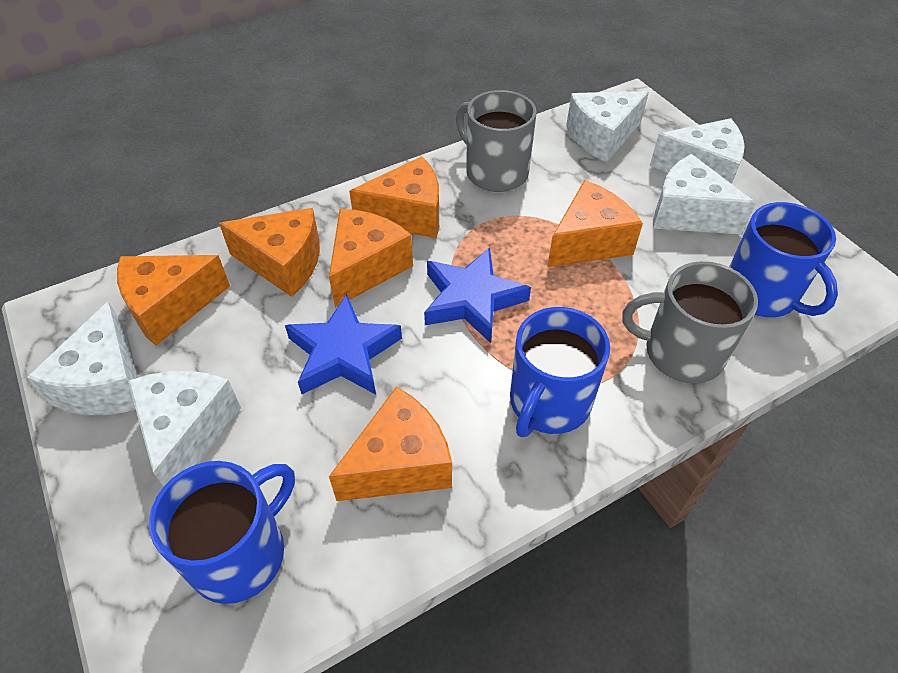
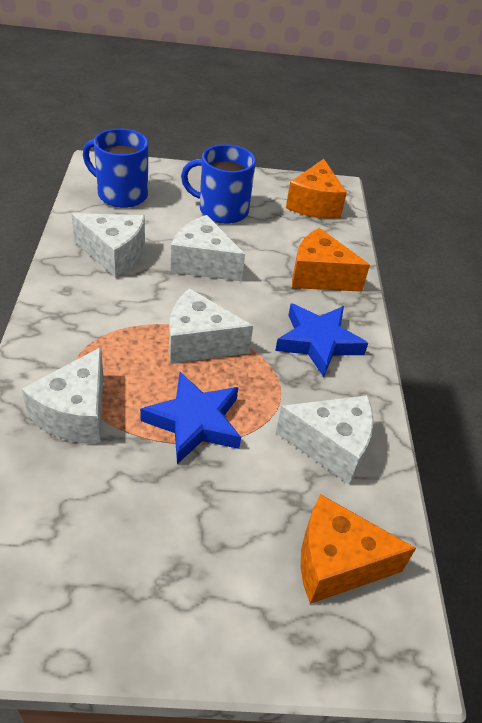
blue mug: [149,461,295,604] [510,307,610,437] [729,202,838,317] = 3 -> [83,128,148,208] [181,144,256,224] = 2
grey mug: [456,90,537,192] [622,261,758,384] = 2 -> none = 0
orange cheese: [117,255,230,346] [219,208,320,297] [329,209,413,307] [329,387,452,501] [349,156,439,238] [547,180,643,267] = 6 -> [286,159,347,219] [292,228,370,292] [301,494,416,604] = 3

